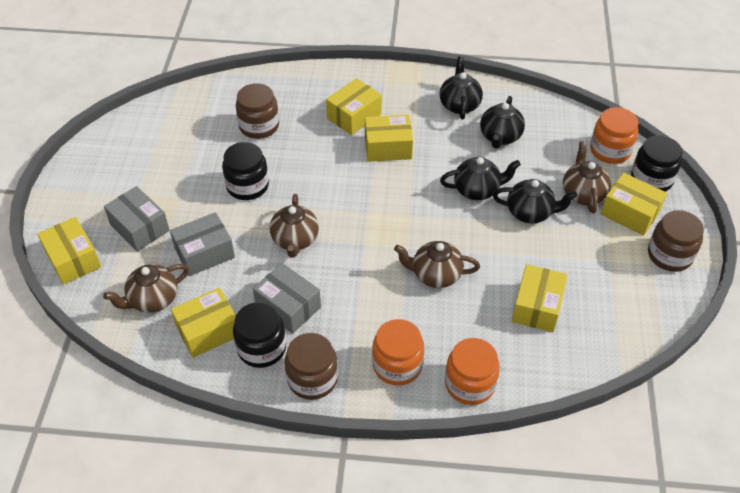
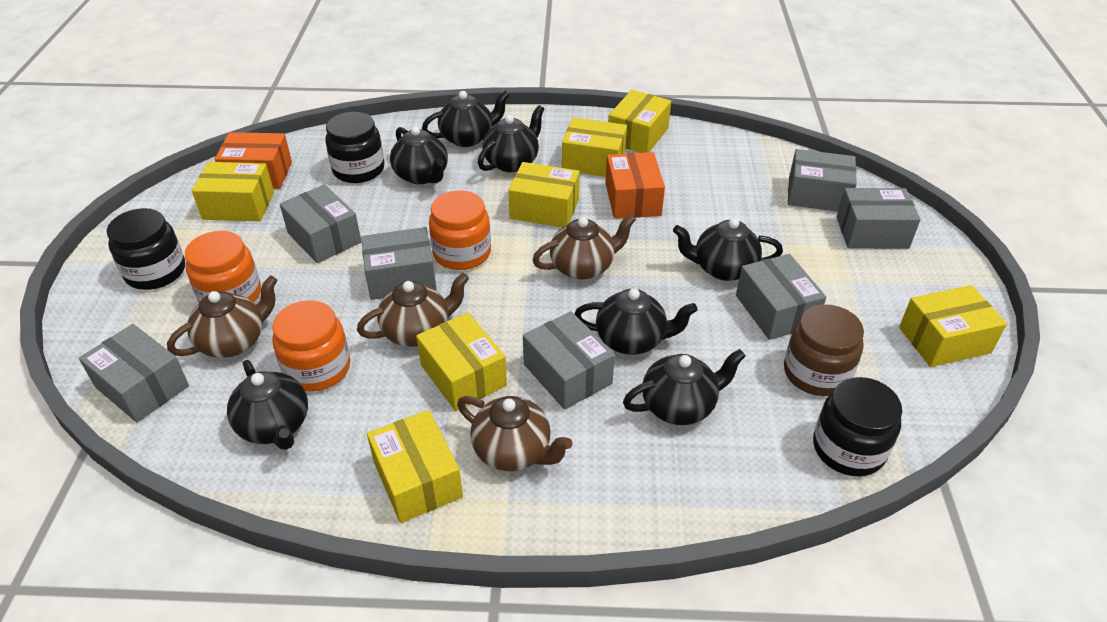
black teapot: [439,56,483,120] [440,157,521,200] [480,96,525,149] [493,179,577,223] = 4 -> [227,360,308,450] [390,126,448,184] [422,91,509,147] [478,105,544,172] [574,288,698,355] [623,349,746,425] [673,218,783,281] = 7
brown jar: [236,83,279,139] [285,333,338,400] [648,210,704,272] = 3 -> [784,304,864,396] = 1
grey box: [104,186,170,252] [170,212,235,276] [253,263,321,334] = 3 -> [79,324,189,422] [280,184,362,263] [361,227,437,300] [523,311,615,410] [736,254,826,340] [788,149,857,212] [836,188,921,249] = 7
orange box: none = 0 -> [215,132,292,189] [606,152,665,219] = 2
yellow box: [37,217,101,285] [171,288,236,358] [326,78,382,135] [365,115,413,162] [512,264,568,332] [601,173,667,235] = 6 -> [192,162,274,221] [367,410,463,523] [416,312,507,411] [508,162,580,227] [562,117,627,177] [608,90,671,153] [899,285,1007,367] = 7

